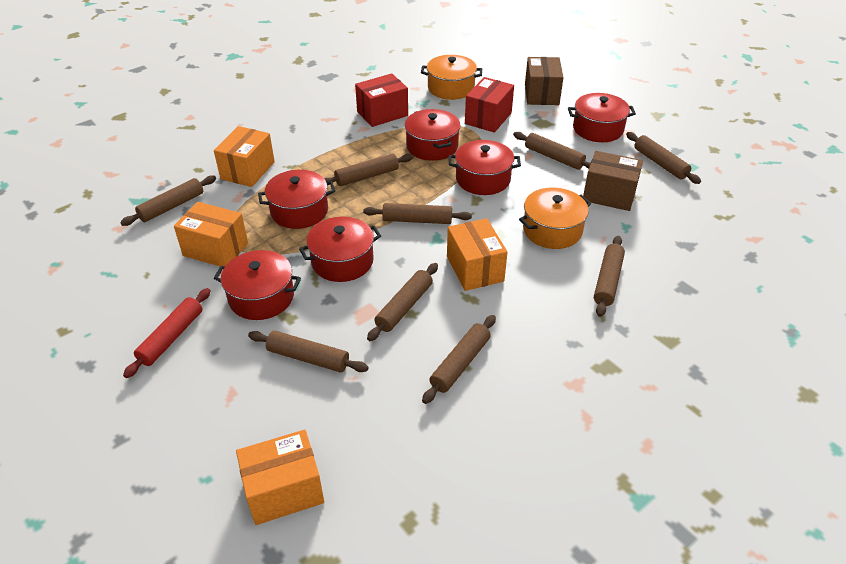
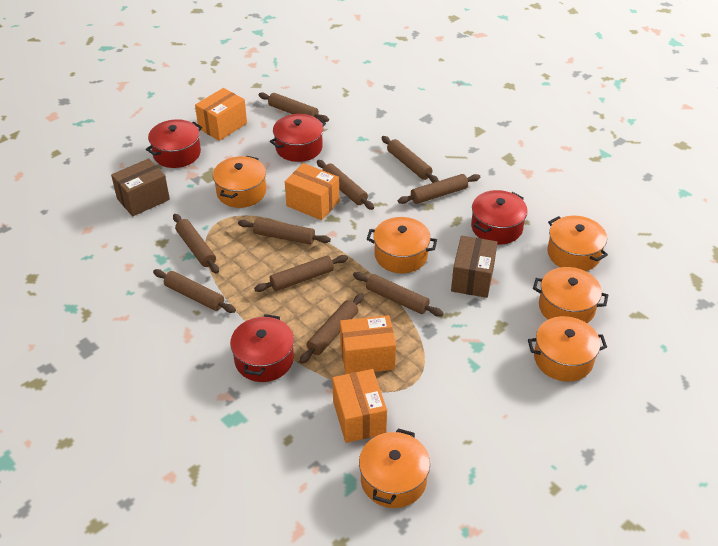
brown rolling pin: [120,176,216,226] [248,330,369,372] [324,153,413,186] [363,203,472,224] [367,263,438,341] [422,315,496,404] [513,132,591,170] [594,236,625,317] [626,132,701,184] = 9 -> [153,269,236,313] [173,214,219,274] [238,218,331,245] [254,255,348,292] [258,92,329,122] [300,293,364,363] [317,160,374,210] [353,272,444,317] [381,136,439,183] [398,174,480,204] = 10
orange pot: [421,55,482,100] [519,188,591,249] = 2 -> [213,156,266,208] [359,428,430,508] [367,217,437,273] [528,316,607,382] [533,267,608,323] [547,216,608,271] = 6
red box: [355,73,408,127] [465,77,514,133] = 2 -> none = 0
red pot: [214,250,301,320] [258,170,335,229] [299,217,381,282] [405,109,461,161] [449,140,521,195] [568,93,636,142] = 6 -> [146,119,202,168] [230,314,294,382] [270,114,326,162] [471,190,528,244] = 4
red rolling pin: [123,288,210,378] = 1 -> none = 0

